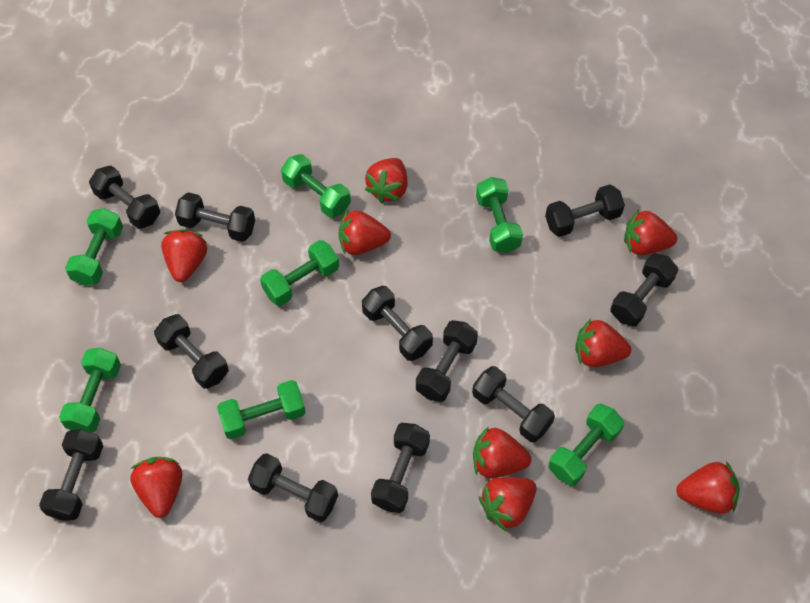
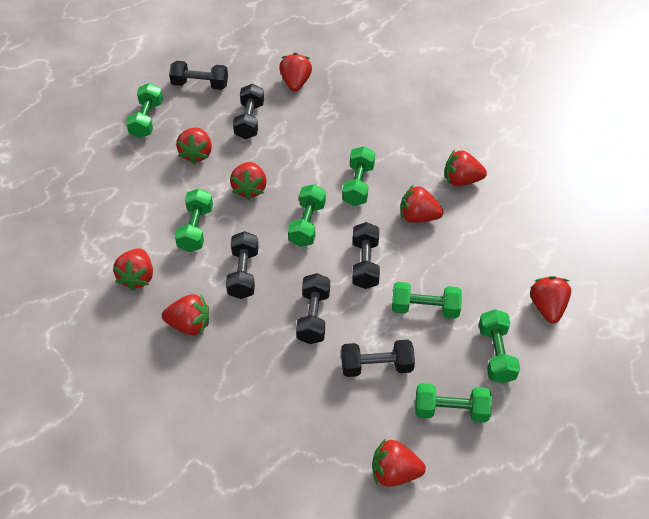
black dumbbell: [39,429,103,520] [89,166,160,229] [154,314,229,389] [175,192,255,242] [248,453,338,522] [362,286,433,361] [371,423,430,513] [416,320,478,402] [472,366,555,442] [545,184,625,237] [610,253,678,327] = 11 -> [169,61,228,90] [226,231,259,299] [233,84,264,139] [296,273,330,344] [341,340,415,377] [352,222,380,289] = 6

